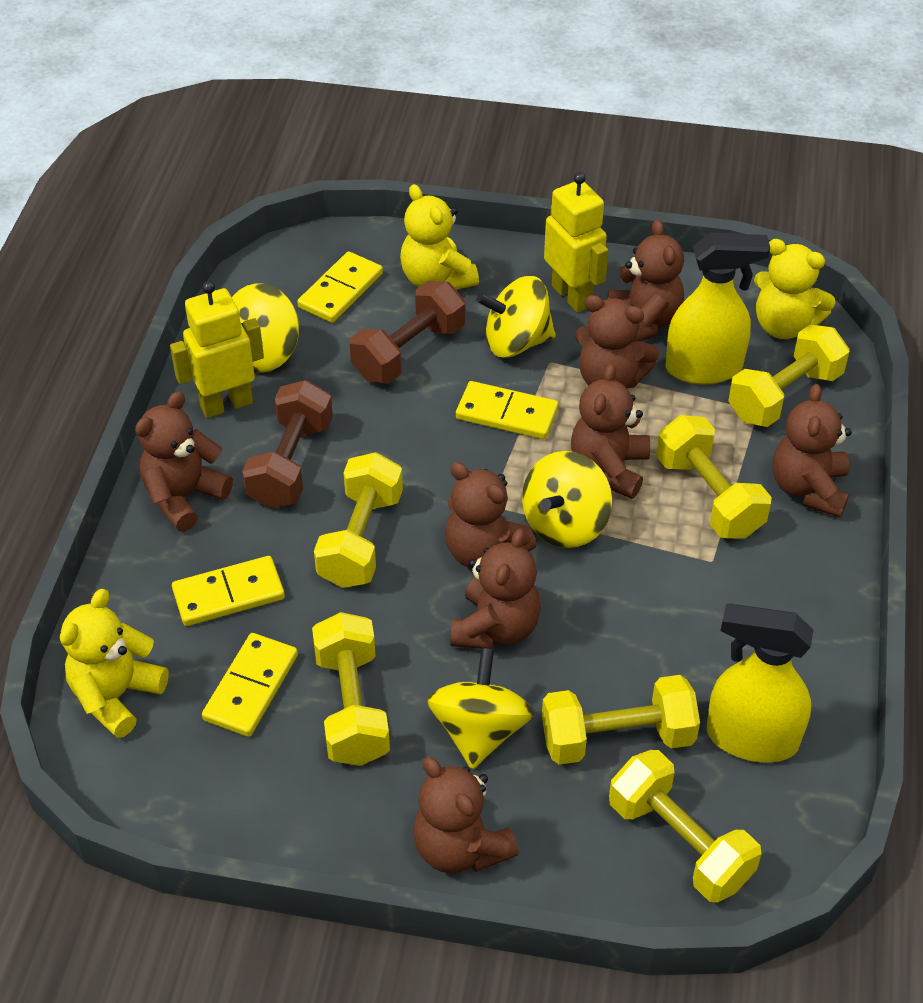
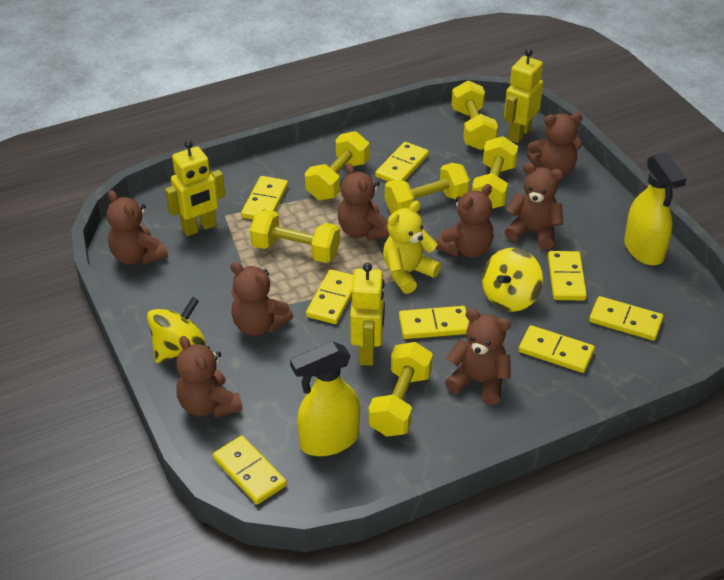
brown dumbbell: [242,380,333,508] [350,281,465,384] = 2 -> none = 0
yellow domino: [172,556,285,626] [202,633,298,737] [297,251,383,323] [456,381,559,439] = 4 -> [213,436,287,504] [241,176,288,219] [306,269,353,324] [375,142,429,182] [399,306,469,339] [519,325,595,373] [548,251,587,301] [589,296,664,341] = 8
yellow robot: [170,281,264,418] [544,172,608,313] = 2 -> [165,140,225,236] [350,263,385,366] [504,49,543,143] = 3
yellow spinning top: [232,283,299,373] [427,648,534,769] [476,276,556,358] [522,451,612,548] = 4 -> [147,297,206,363] [482,248,543,312] = 2
yellow teddy bear: [60,589,169,738] [400,184,479,290] [754,239,835,339] = 3 -> [383,201,441,294] = 1

